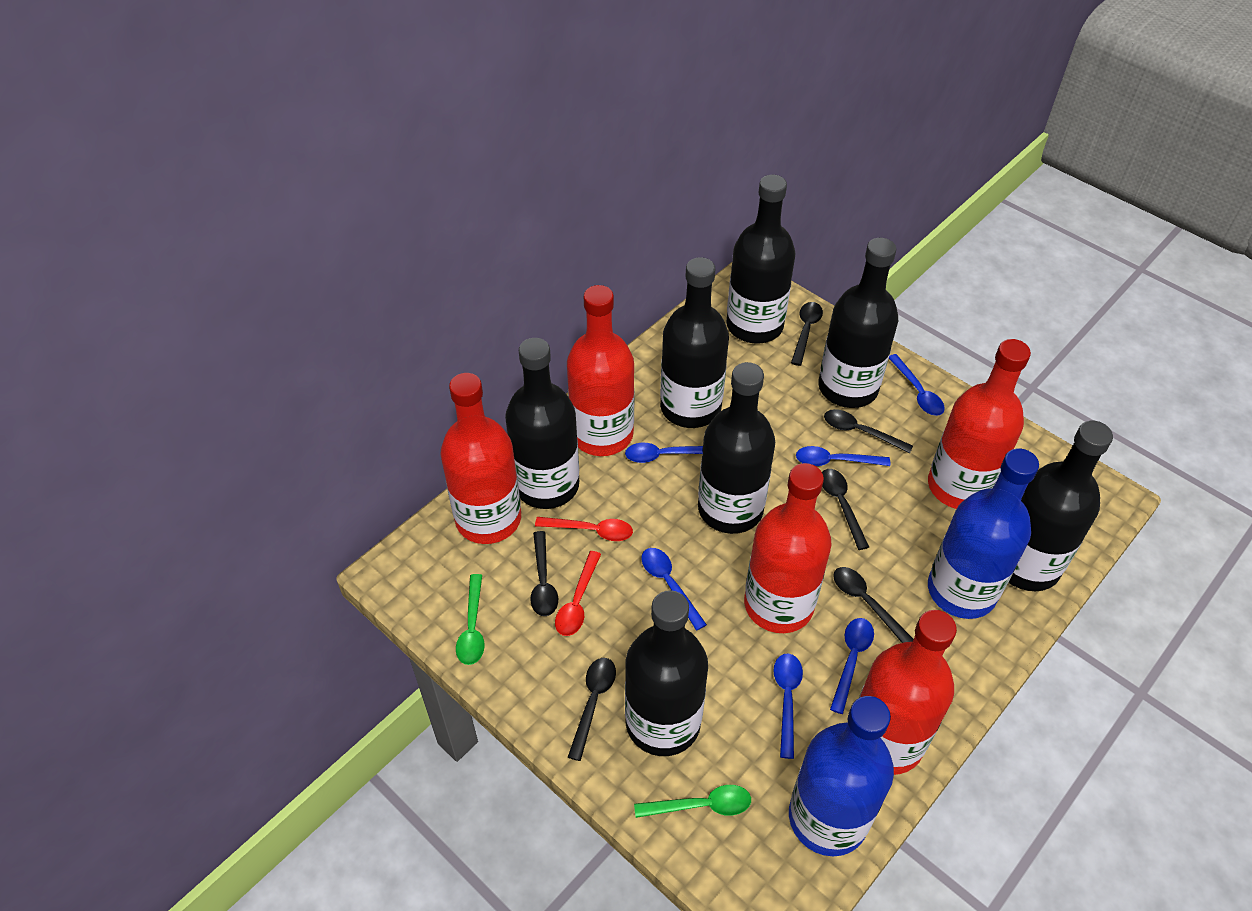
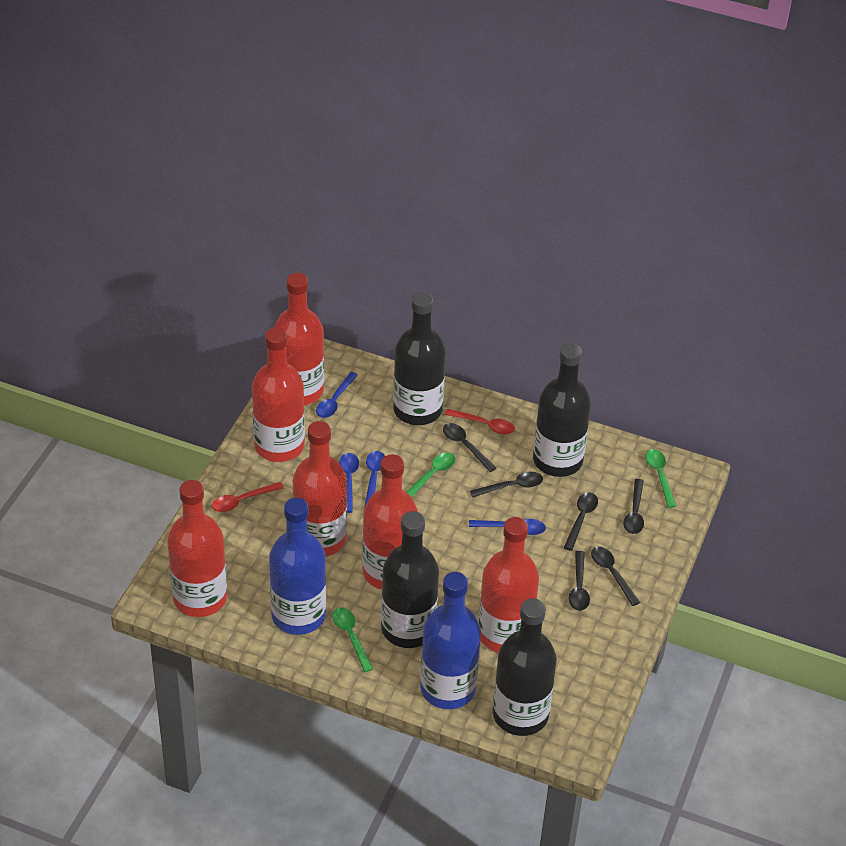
black bottle: [505,338,579,509] [625,590,708,756] [660,257,729,428] [698,362,775,534] [726,175,796,344] [818,238,898,408] [1008,421,1113,591] = 7 -> [381,511,439,648] [393,292,446,425] [493,598,557,736] [533,343,591,477] = 4
blue spoon: [625,443,703,463] [641,548,707,631] [773,653,803,759] [796,446,890,466] [830,618,874,714] [889,354,945,416] = 6 -> [316,372,358,418] [339,453,359,513] [364,451,385,508] [469,519,546,535] = 4
green spoon: [456,574,485,665] [634,785,751,818] = 2 -> [332,607,373,672] [406,452,456,497] [645,449,676,508] = 3
red bottle: [440,373,521,544] [567,285,634,456] [744,463,831,633] [859,610,957,775] [928,339,1031,509] = 5 -> [168,480,227,617] [252,328,305,462] [274,273,324,405] [293,421,347,557] [362,454,418,590] [478,517,539,653] = 6

